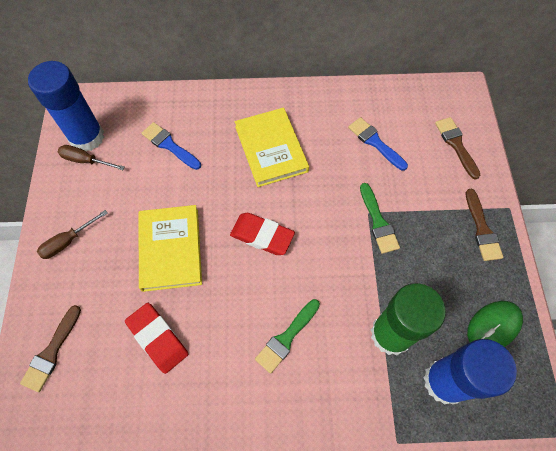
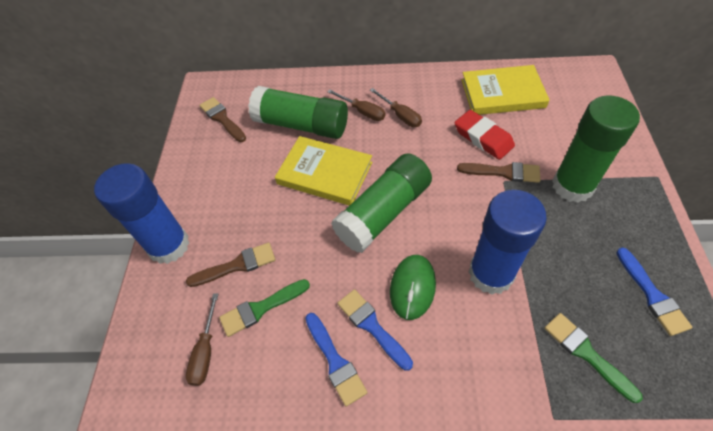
blue brush: [142,122,201,170] [348,117,408,171] = 2 -> [305,313,368,407] [337,289,413,371] [616,247,693,336] = 3
brown screwdriver: [37,210,108,259] [58,145,124,170] = 2 -> [186,293,218,386] [327,89,385,121] [370,88,422,127] = 3
green glue stick: [371,283,446,355] = 1 -> [248,86,348,139] [331,153,432,253] [552,95,640,203] = 3
red eraser: [125,303,188,374] [230,213,295,255] = 2 -> [455,110,515,160] = 1

